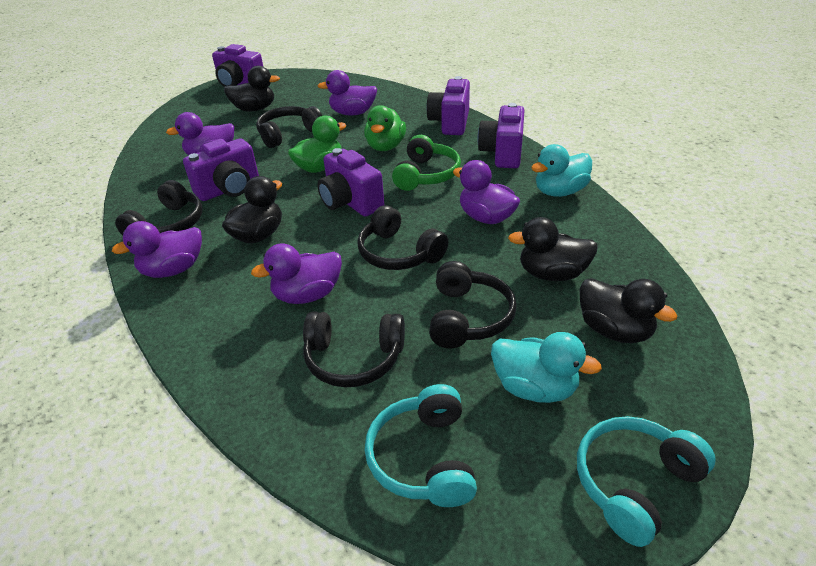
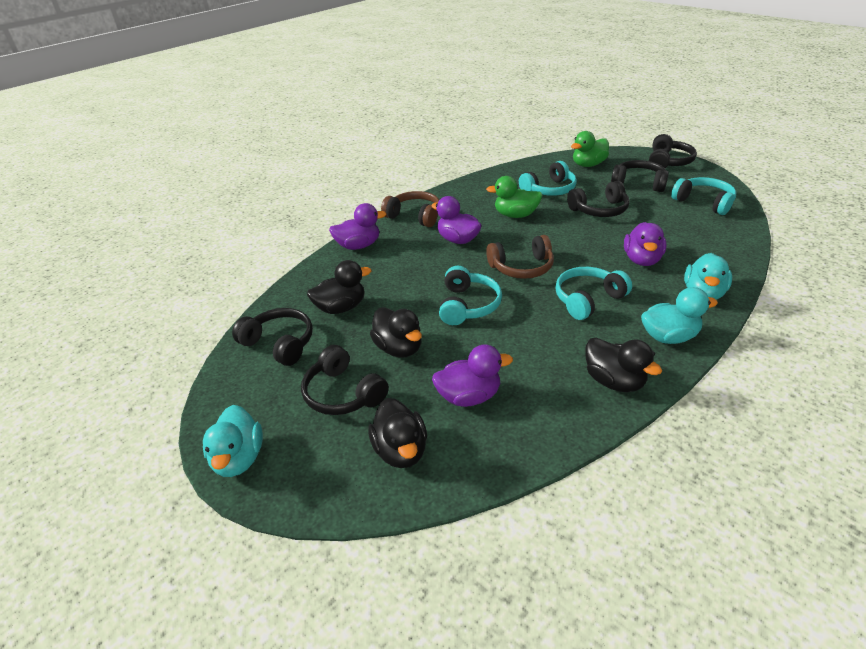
brown headphones: none = 0 -> [381,191,439,227] [486,235,554,279] = 2
green headphones: [392,135,461,191] = 1 -> none = 0
purple camera: [183,138,259,201] [212,44,263,87] [317,148,384,217] [426,76,470,135] [478,103,525,168] = 5 -> none = 0
purple duck: [112,221,202,278] [166,112,234,155] [251,243,342,304] [318,70,377,115] [453,160,520,224] = 5 -> [329,203,386,250] [431,196,482,244] [432,344,513,407] [624,222,666,266] = 4
turquoise duck: [491,332,602,403] [531,144,592,197] = 2 -> [203,405,263,477] [641,287,718,344] [684,253,732,300] = 3
turquoise headphones: [365,384,477,507] [577,416,716,547] = 2 -> [439,266,502,325] [519,161,577,196] [555,267,632,320] [671,177,736,215] = 4

